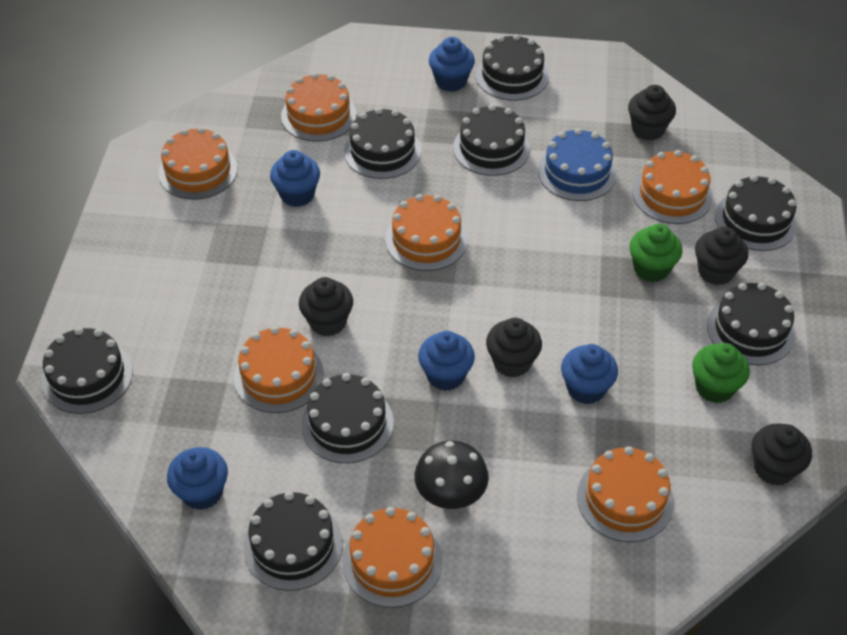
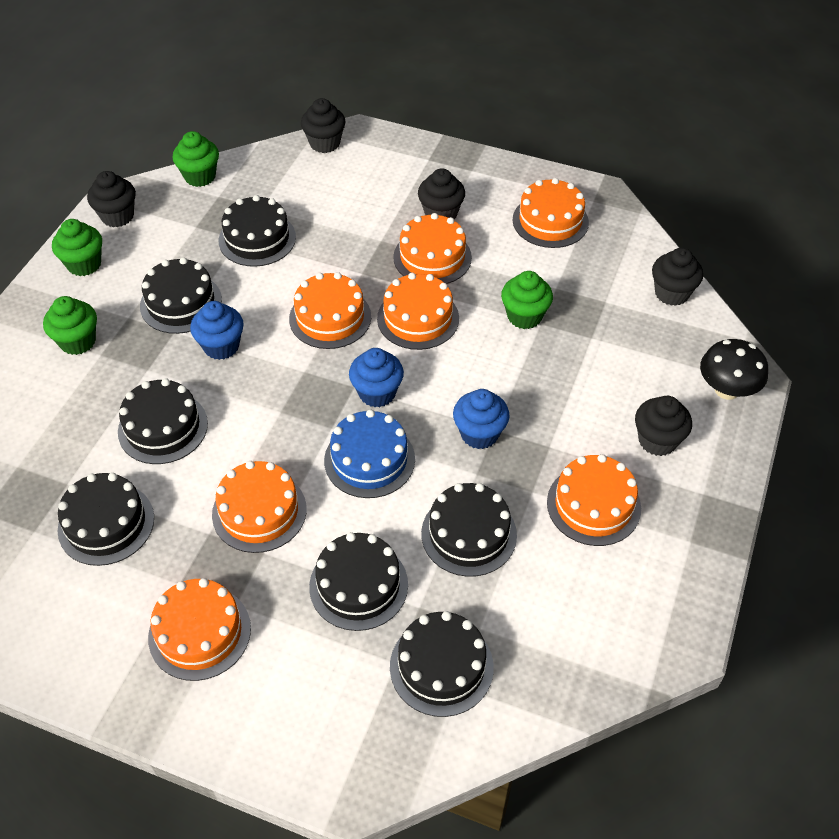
black cake: [42,327,133,414] [243,491,343,591] [301,373,394,463] [344,108,421,179] [453,104,530,176] [476,34,549,100] [707,283,795,365] [715,175,797,251] = 8 -> [58,473,154,566] [118,378,208,464] [140,257,222,334] [219,195,296,267] [309,532,408,631] [390,611,494,717] [421,483,517,577] = 7
blue cupcake: [167,447,228,510] [270,150,320,207] [418,331,475,391] [429,37,475,92] [561,344,618,404] = 5 -> [190,301,244,360] [349,348,404,407] [453,389,510,449] = 3
green cupcake: [629,224,682,282] [692,343,750,403] = 2 -> [43,296,97,355] [52,219,102,276] [173,131,219,187] [501,271,553,329] = 4

